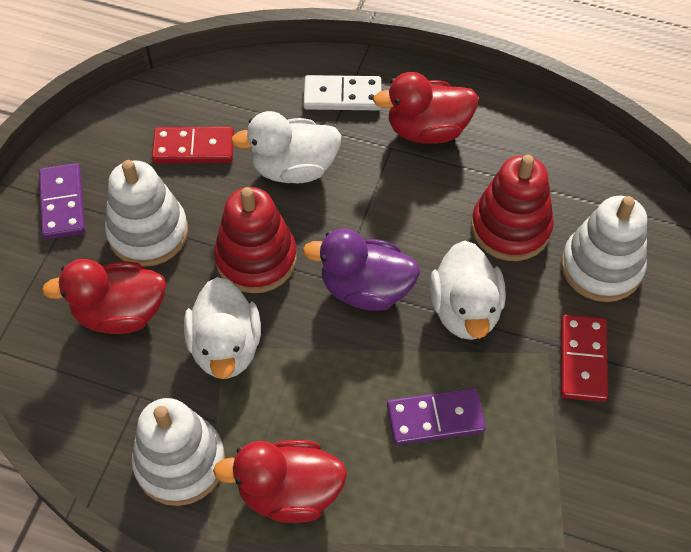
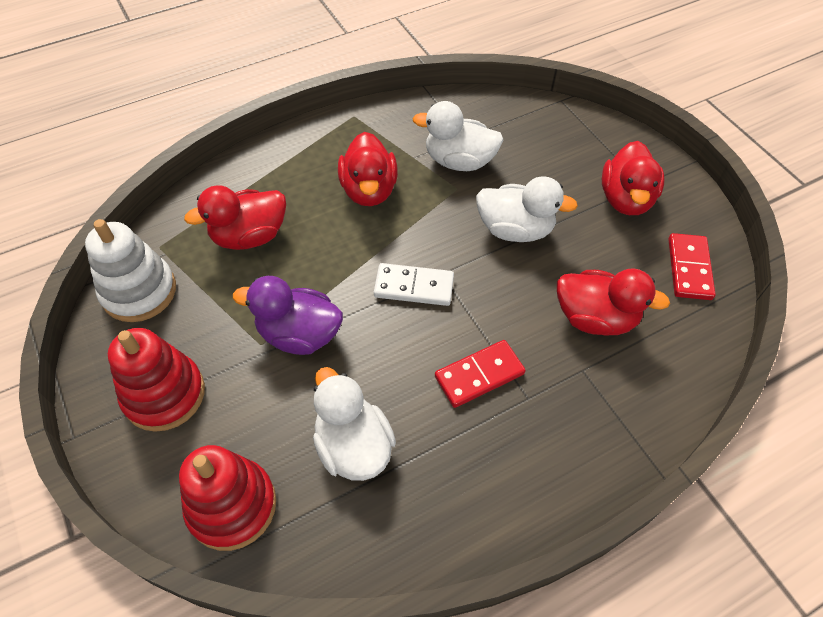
purple domino: [39,163,85,239] [387,388,486,445] = 2 -> none = 0
red duck: [42,259,166,334] [213,440,347,523] [373,72,479,144] = 3 -> [184,185,286,250] [338,132,398,206] [557,268,670,335] [602,141,665,215] = 4
white stacking toy: [105,160,188,267] [132,398,225,506] [561,196,647,302] = 3 -> [85,219,176,322] = 1

